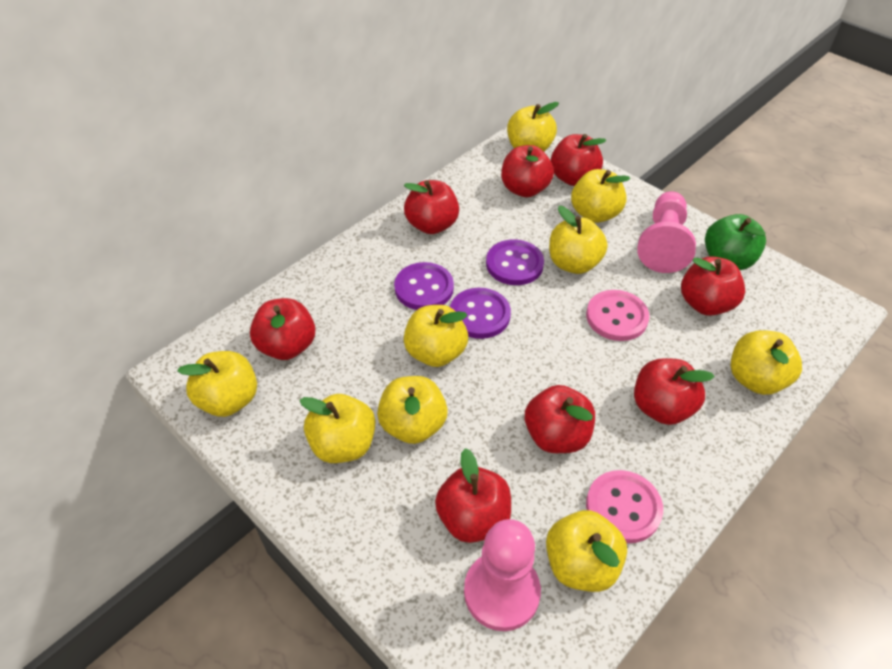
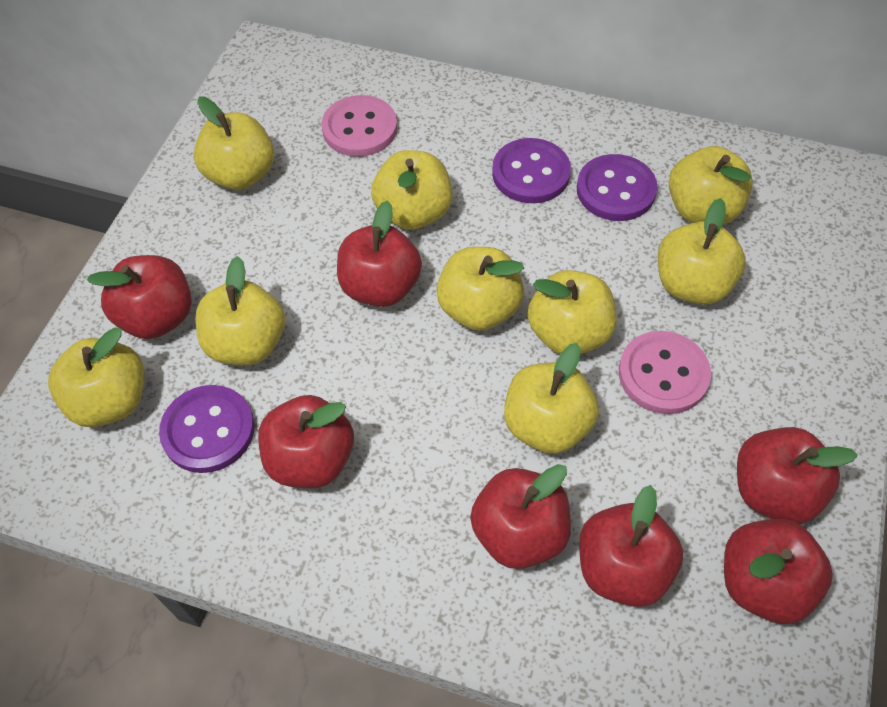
green apple: [705,214,766,270] = 1 -> none = 0
pink pawn: [464,519,541,631] [637,191,696,273] = 2 -> none = 0
red apple: [250,298,315,360] [404,180,459,234] [435,448,511,543] [501,145,554,197] [525,385,595,453] [551,134,606,186] [634,358,715,425] [681,256,745,316] = 8 -> [87,255,192,339] [258,395,354,488] [337,200,422,307] [470,464,571,569] [579,485,683,607] [724,519,833,624] [737,427,858,524] = 7

